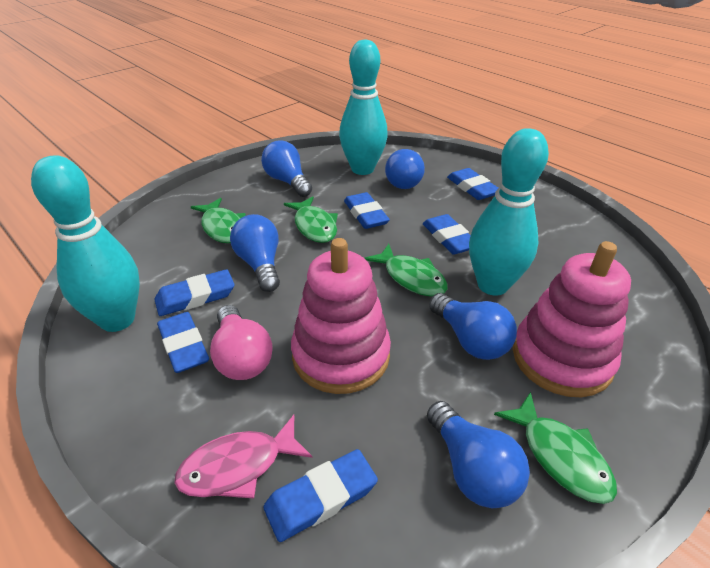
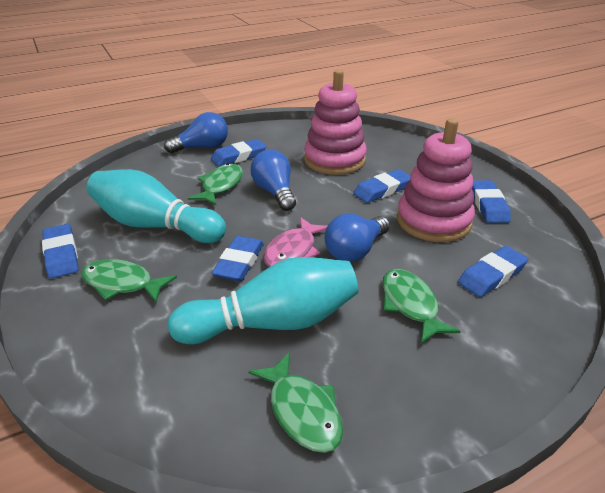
blue light bulb: [230,214,280,292] [261,141,312,197] [385,149,425,189] [427,401,530,508] [429,293,517,360] = 5 -> [164,112,228,153] [251,150,296,211] [325,213,390,262] = 3
pink light bulb: [210,305,273,380] = 1 -> none = 0
turquoise bowling pin: [31,155,140,332] [339,40,388,175] [469,128,549,295] = 3 -> [87,169,226,243] [168,257,358,344] = 2

